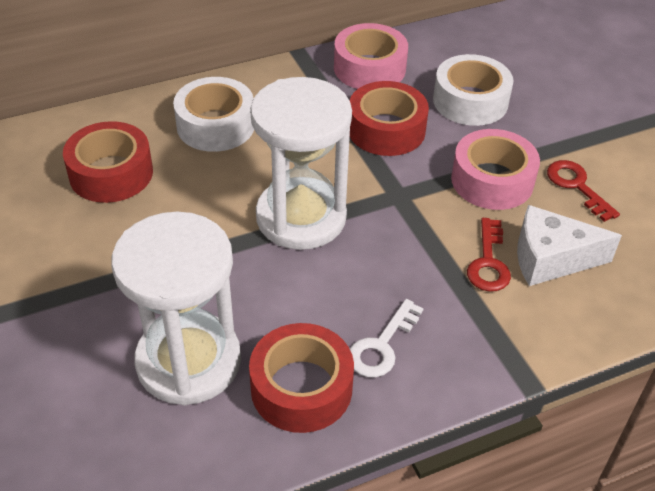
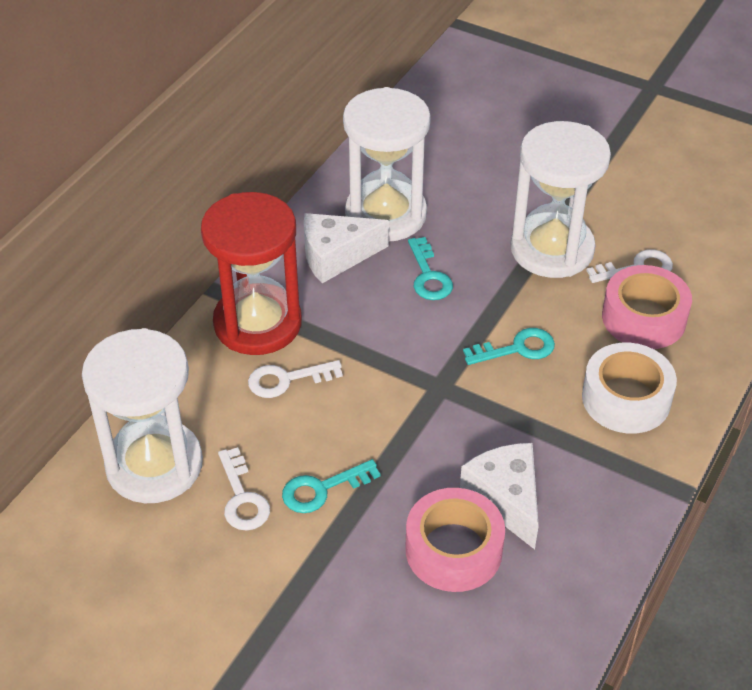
red hourglass: none = 0 -> [201,192,302,355] = 1
red key: [467,218,511,292] [547,160,620,222] = 2 -> none = 0
red tape: [63,121,153,203] [249,323,354,433] [350,81,429,156] = 3 -> none = 0
turquoise key: none = 0 -> [282,459,381,513] [408,237,453,300] [463,328,555,365] = 3
white cheese: [517,205,622,286] = 1 -> [304,213,389,283] [460,443,539,550] = 2
white hourglass: [111,212,241,405] [250,77,352,250] = 2 -> [82,328,203,503] [343,87,431,241] [511,121,611,278] = 3
white key: [350,299,423,377] = 1 -> [218,447,270,531] [248,360,343,398] [586,249,673,283] = 3
white tape: [173,77,254,152] [433,54,513,126] = 2 -> [582,343,677,434] = 1

